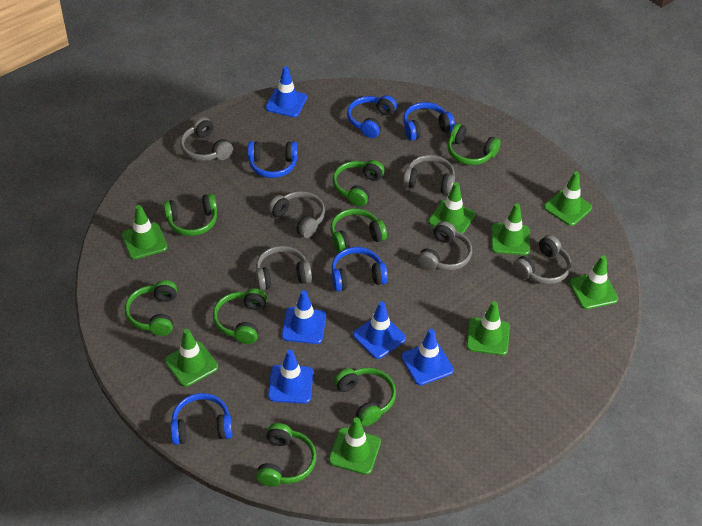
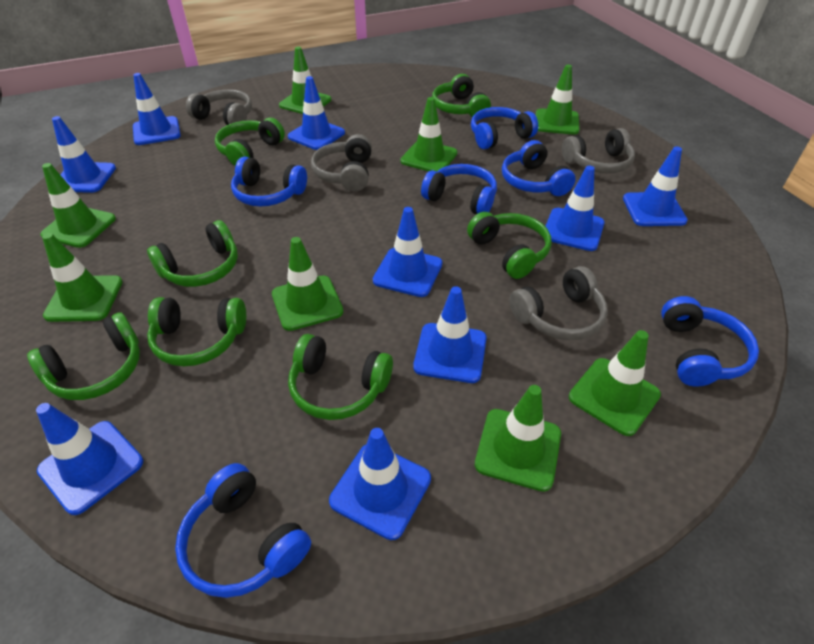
blue headphones: [170,393,233,445] [248,141,298,178] [331,247,388,292] [347,95,397,138] [403,102,455,141] = 5 -> [175,463,311,598] [231,156,307,206] [421,164,497,214] [471,107,538,149] [502,140,576,196] [661,296,759,386] = 6
blue traffic cone: [266,66,307,117] [268,350,313,404] [282,290,326,344] [353,301,406,359] [401,329,453,385] = 5 -> [36,403,143,515] [52,116,116,193] [133,73,181,145] [288,76,345,150] [329,428,431,540] [373,207,443,297] [413,286,487,383] [545,166,605,251] [623,146,688,226] = 9
green headphones: [125,280,177,336] [163,193,217,236] [213,288,267,344] [256,423,316,487] [331,208,387,253] [333,160,385,207] [334,367,396,426] [447,123,501,165] = 8 -> [27,312,140,400] [147,220,238,287] [147,297,246,366] [215,118,285,166] [288,334,393,420] [432,74,491,117] [467,212,552,279] = 7
grey headphones: [180,117,233,161] [256,246,312,290] [268,191,325,238] [403,155,455,195] [417,221,472,271] [513,235,571,284] = 6 -> [186,90,252,125] [311,134,372,191] [509,266,608,340] [562,128,635,174] = 4

